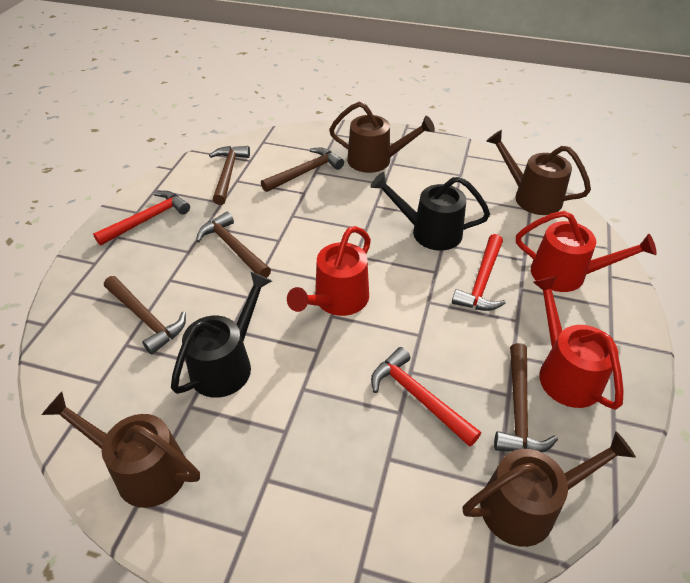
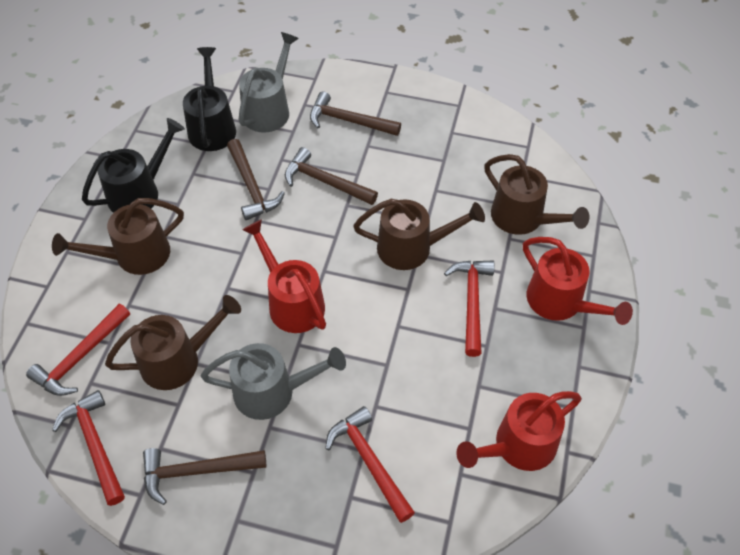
brown hammer: [104,276,186,354] [196,211,271,278] [209,146,250,205] [261,148,344,192] [494,343,558,452] = 5 -> [143,448,266,505] [227,139,285,220] [285,147,378,205] [310,91,401,136] = 4
grey watering can: none = 0 -> [201,343,346,420] [238,32,299,133] = 2
red hammer: [93,191,190,246] [371,347,481,447] [452,234,506,311] = 3 -> [26,304,130,396] [52,390,125,506] [325,406,415,523] [444,261,495,357] = 4

